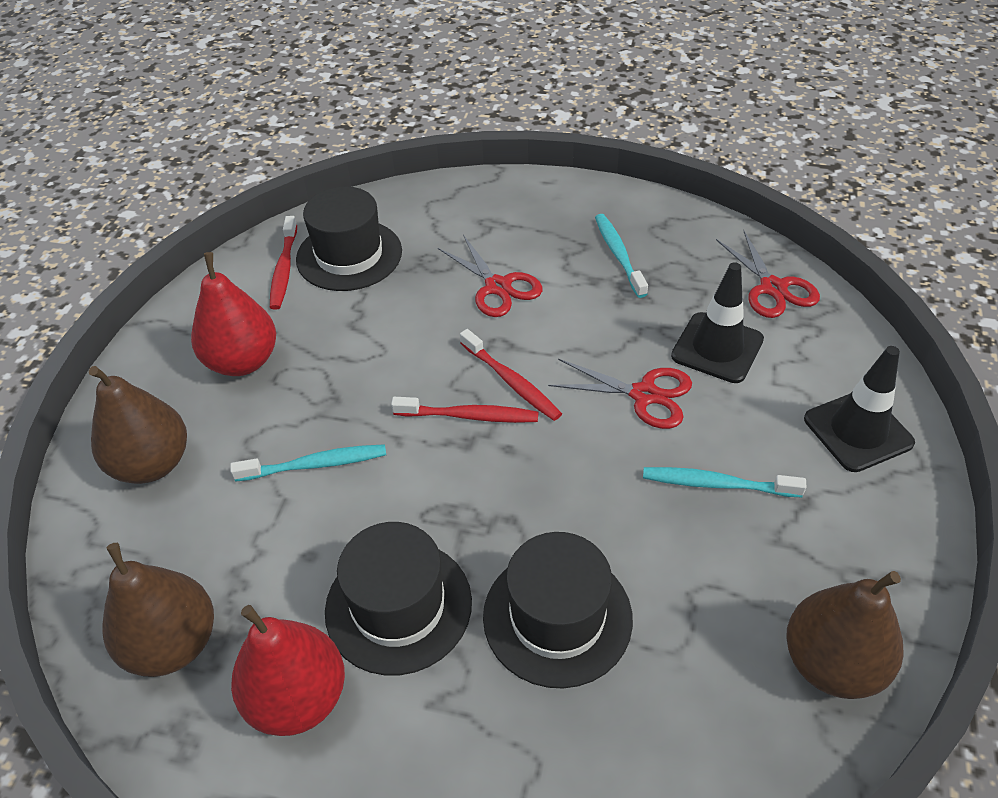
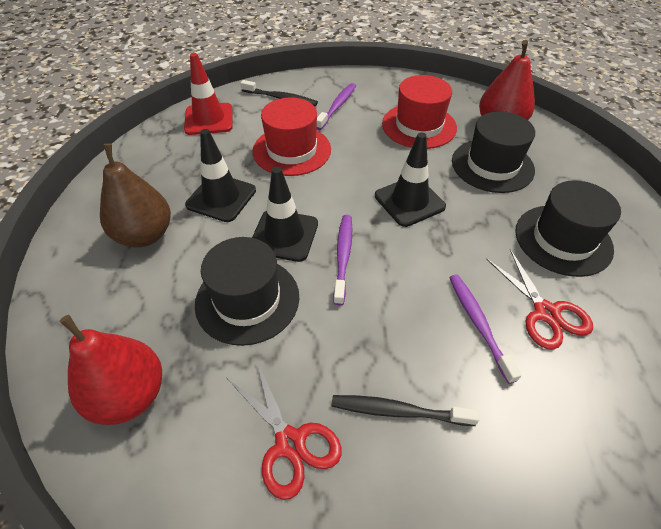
black toothbrush: none = 0 -> [240,80,318,106] [332,395,480,426] = 2
black traffic cone: [671,262,764,383] [804,346,915,472] = 2 -> [185,129,256,222] [252,167,318,262] [375,132,446,227] = 3
brown pear: [89,366,187,484] [102,543,214,677] [786,571,903,699] = 3 -> [100,144,171,247] = 1
purple toothbrush: none = 0 -> [317,83,356,130] [333,215,352,305] [449,274,522,384] = 3
red hat: none = 0 -> [253,97,331,176] [382,75,457,149] = 2
red scissors: [438,235,543,317] [548,359,692,429] [716,230,820,318] = 3 -> [228,360,342,500] [486,249,593,350] = 2
red toothbrush: [270,216,297,310] [391,397,538,423] [460,329,562,421] = 3 -> none = 0
red traffic cone: none = 0 -> [184,53,233,135] = 1
turquoise toothbrush: [230,444,386,482] [595,214,648,298] [643,467,807,497] = 3 -> none = 0

